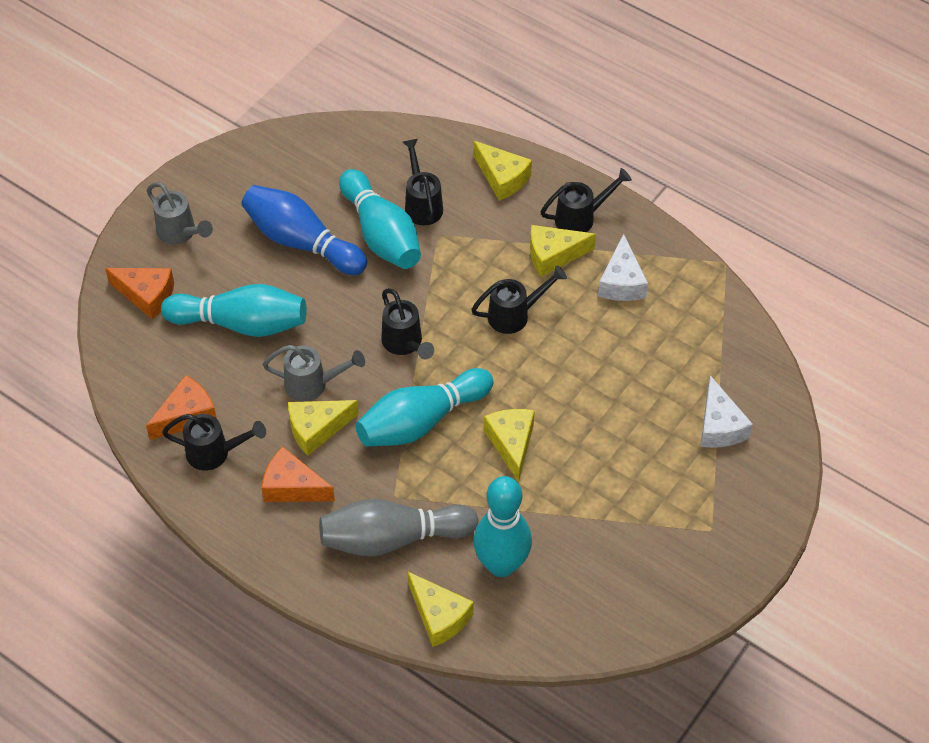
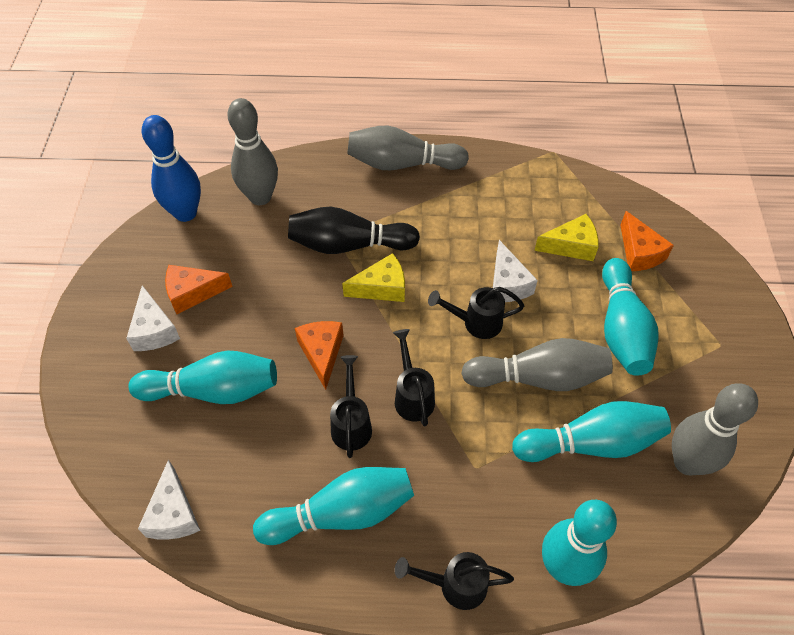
black bowling pin: none = 0 -> [288,207,420,254] = 1
black watering can: [162,414,266,471] [381,288,434,359] [403,139,443,225] [471,265,567,334] [541,168,632,232] = 5 -> [330,355,372,458] [393,329,435,427] [395,552,514,610] [428,287,524,339] = 4
grey bowling pin: [319,499,478,557] = 1 -> [228,98,278,205] [347,125,469,170] [461,338,613,391] [672,383,758,475] = 4
grey watering can: [147,182,213,244] [263,345,365,401] = 2 -> none = 0
turquoise bowling pin: [161,284,307,337] [339,169,421,269] [355,368,493,447] [473,476,532,577] = 4 -> [128,350,277,404] [253,467,414,545] [512,401,671,462] [542,500,617,586] [602,258,659,376] = 5
white cheese: [598,234,648,301] [700,375,753,448] = 2 -> [126,285,180,351] [138,459,200,540] [493,240,538,302] = 3
yellow cheese: [288,400,359,456] [408,572,474,647] [474,141,532,201] [484,409,535,482] [530,225,596,277] = 5 -> [342,253,405,302] [534,214,599,261] = 2

